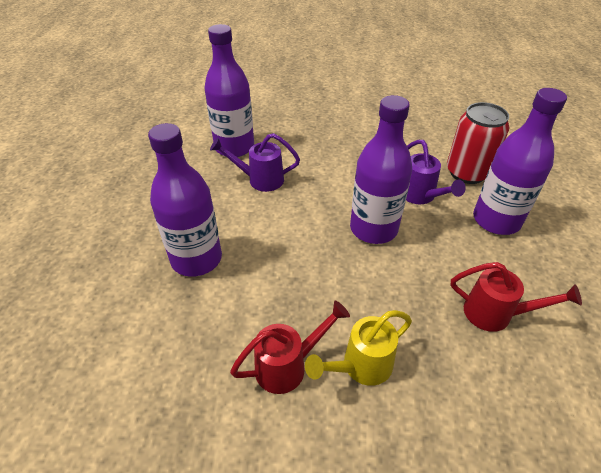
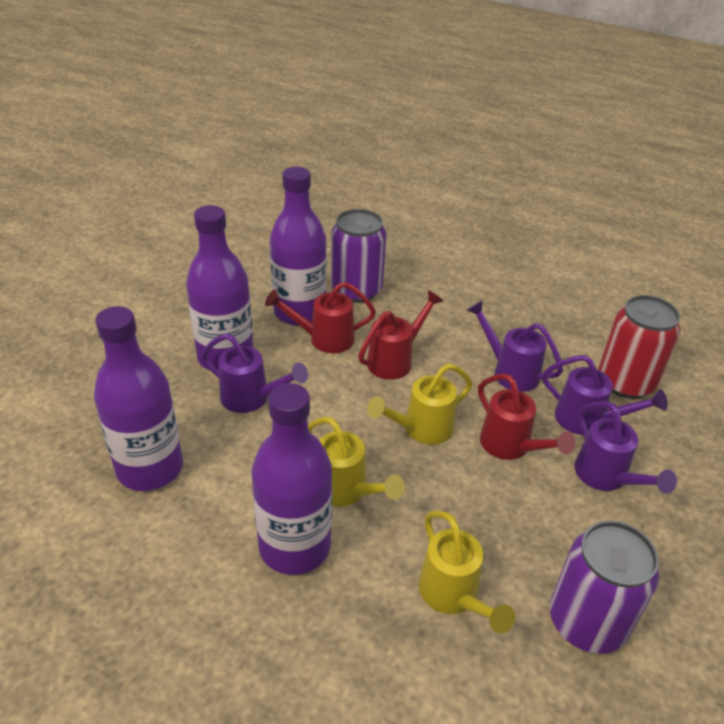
purple can: none = 0 -> [331,209,387,303] [550,521,660,654] = 2
purple watering can: [210,133,300,192] [406,140,466,204] = 2 -> [201,333,308,413] [466,300,563,392] [542,355,668,435] [574,401,677,494] = 4
red watering can: [230,301,350,394] [451,262,582,332] = 2 -> [265,282,376,353] [358,290,443,380] [478,374,576,460] = 3
yellow watering can: [305,310,412,386] = 1 -> [308,417,405,507] [367,364,472,445] [418,510,515,634] = 3

